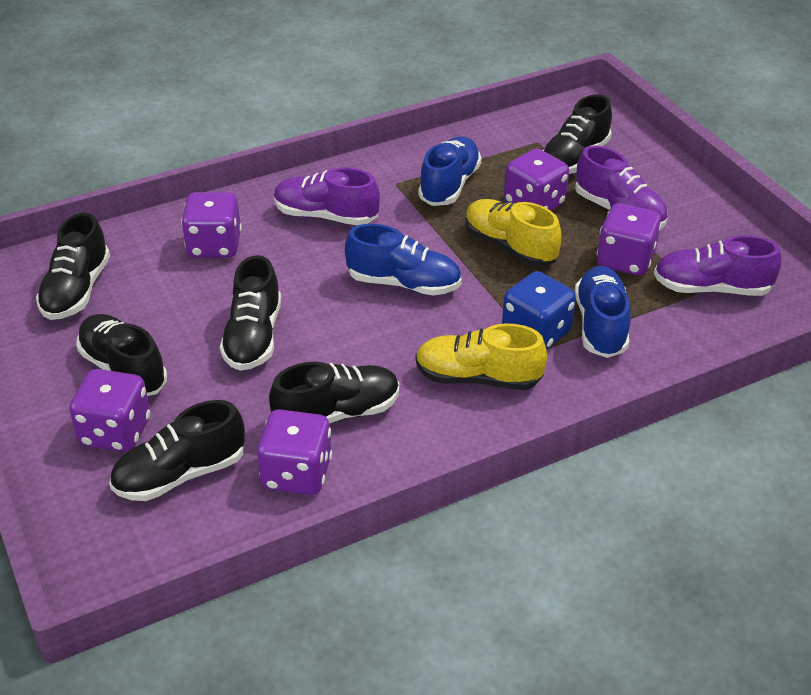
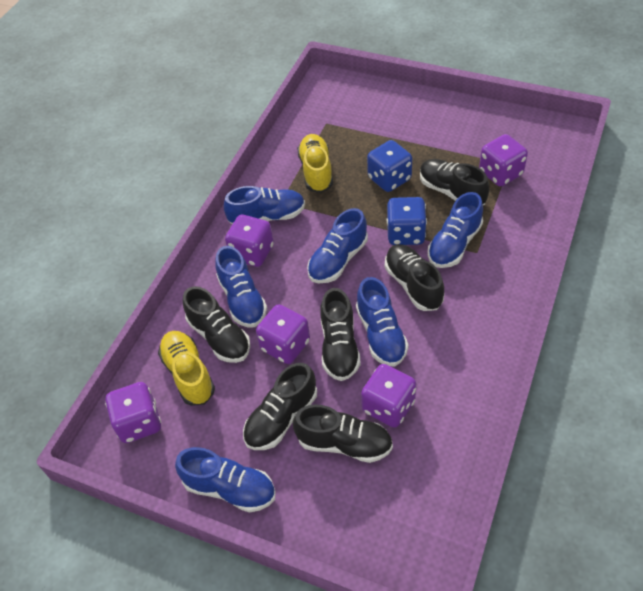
blue dice: [502,271,576,350] = 1 -> [367,140,412,192] [387,197,427,245] = 2
blue shoe: [345,224,462,296] [418,136,481,206] [575,266,631,358] = 3 -> [175,447,276,512] [215,246,267,327] [224,186,305,224] [307,208,368,283] [356,277,409,367] [428,192,483,268] = 6
purple shoe: [274,167,380,225] [575,146,668,229] [654,235,782,296] = 3 -> none = 0

